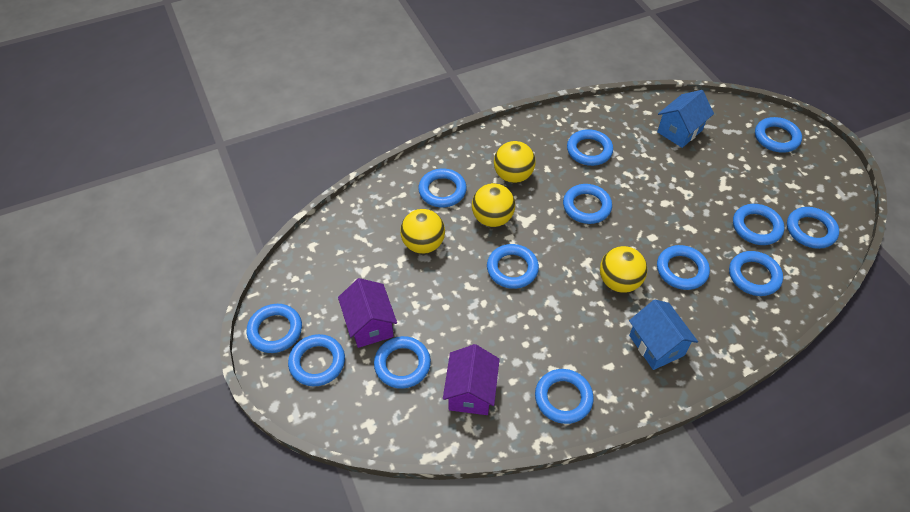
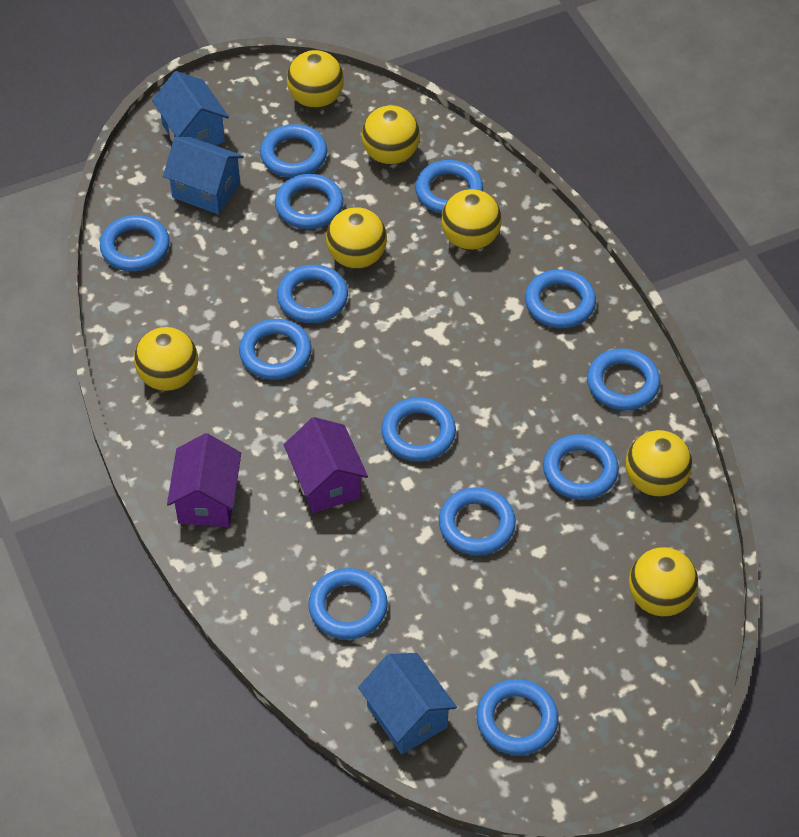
blue house: [629,300,698,370] [657,90,714,148] = 2 -> [152,71,229,146] [163,137,244,215] [358,653,457,755] = 3
yellow ball: [400,209,445,254] [472,183,515,227] [494,141,536,183] [600,246,647,293] = 4 -> [134,327,198,391] [287,50,344,108] [326,207,387,269] [362,105,420,165] [441,189,502,250] [626,430,692,496] [629,547,698,616] = 7

